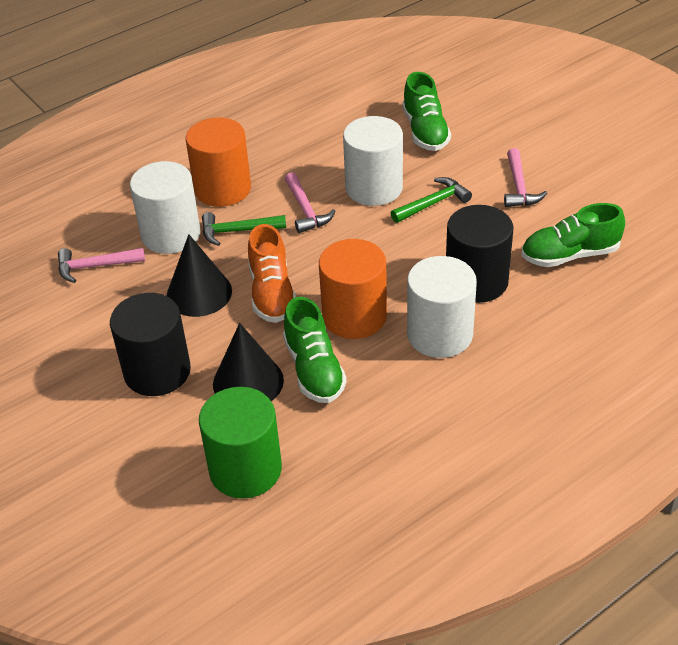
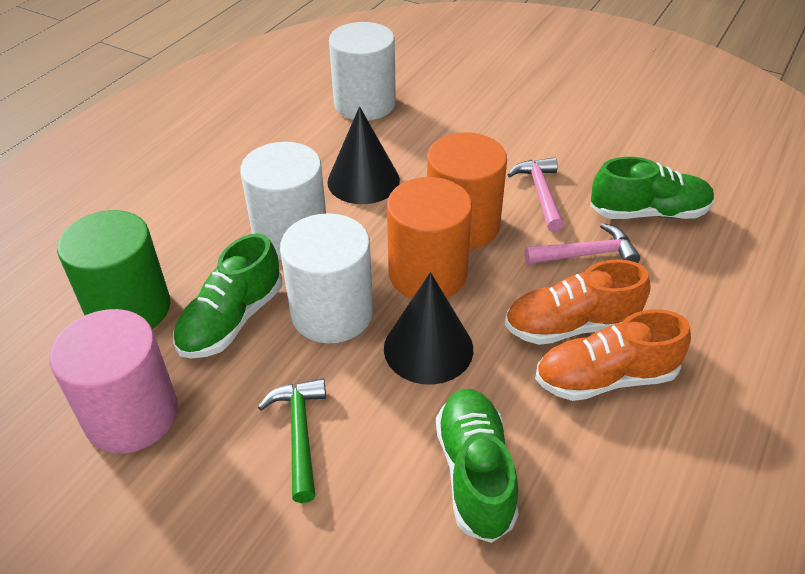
black cylinder: [110,293,191,396] [446,205,513,303] = 2 -> none = 0
green hammer: [202,212,286,246] [391,177,472,223] = 2 -> [258,378,326,503] = 1
orange shoe: [248,224,296,323] = 1 -> [505,259,650,345] [535,309,691,401] = 2
pink cylinder: none = 0 -> [49,309,178,453] = 1
pink hammer: [58,248,145,283] [285,172,336,233] [504,148,547,207] = 3 -> [507,157,564,232] [525,223,640,264] = 2

